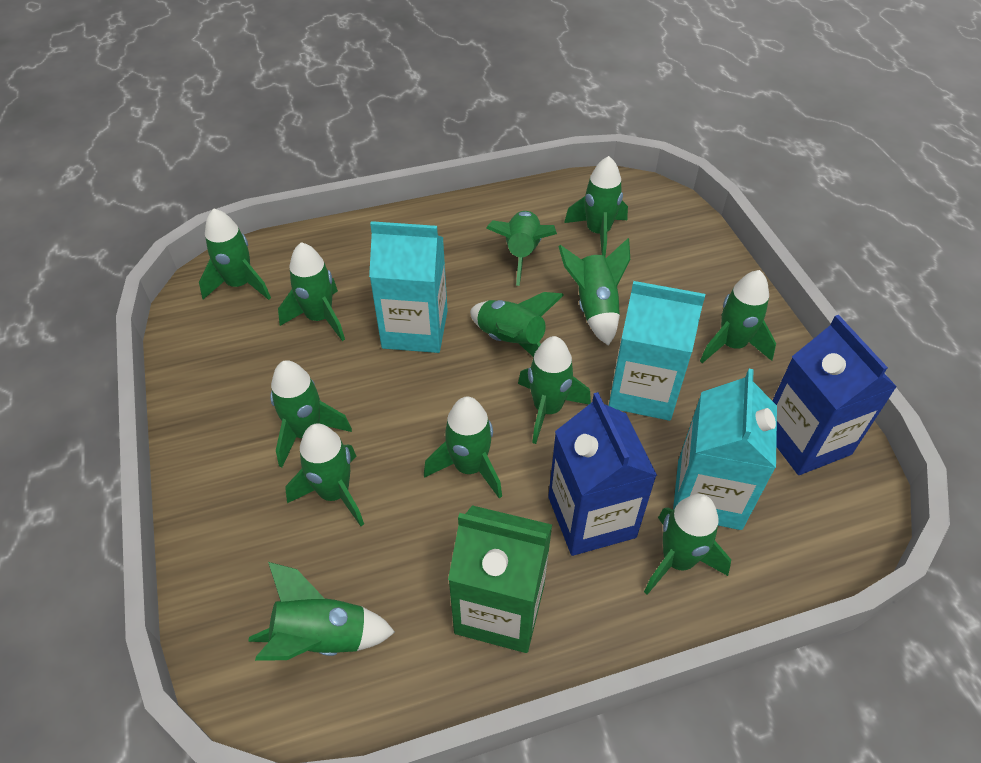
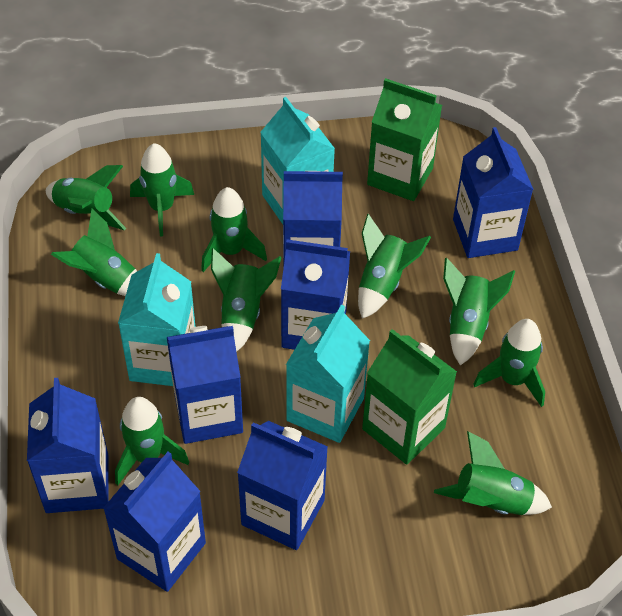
blue carton: [548,392,657,556] [772,315,897,475] = 2 -> [27,378,109,513] [103,452,206,592] [167,326,243,444] [237,421,328,550] [281,240,350,350] [283,171,343,268] [453,127,534,258] = 7
green carton: [448,505,552,653] = 1 -> [362,329,457,465] [367,78,442,201] = 2
green rocket: [199,209,271,300] [248,562,395,661] [270,360,352,467] [278,242,345,341] [285,423,364,526] [424,397,502,499] [470,292,564,357] [486,211,557,286] [518,336,591,444] [558,238,630,346] [564,156,628,256] [644,494,731,595] [700,270,776,363] = 13 -> [46,165,126,230] [51,209,137,296] [115,397,189,485] [130,143,194,236] [201,187,267,272] [211,248,282,352] [358,214,431,319] [434,431,552,515] [443,258,515,366] [473,319,545,407] = 10

